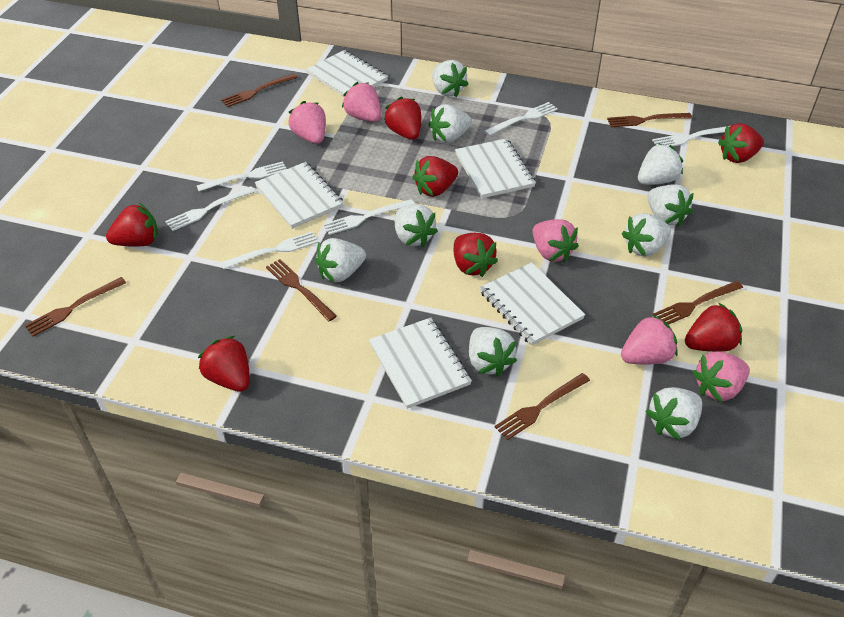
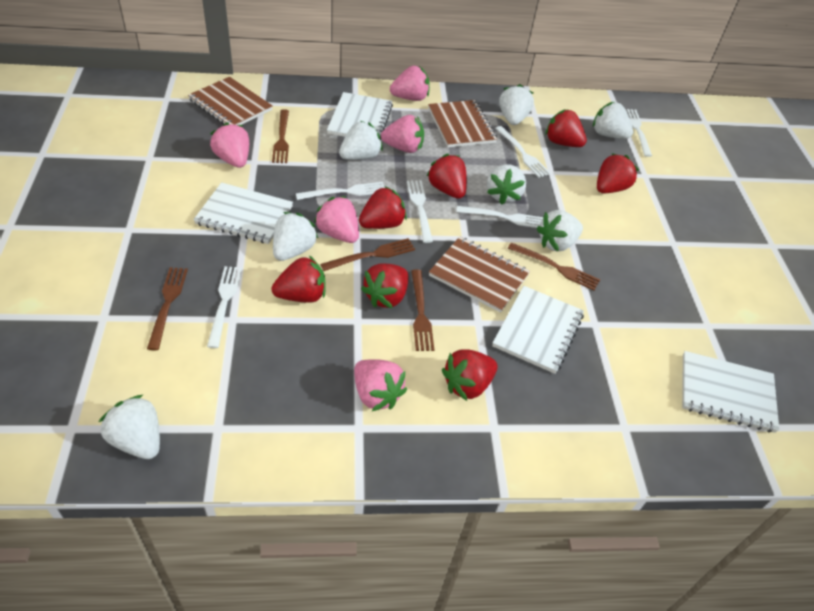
brown fork: [24,277,126,337] [221,74,298,107] [266,259,337,321] [495,373,590,440] [607,113,692,127] [653,281,743,325] = 6 -> [147,267,188,350] [272,109,289,163] [320,238,415,271] [411,269,434,351] [508,242,600,291] = 5
brown notebook: none = 0 -> [188,77,273,125] [428,100,497,148] [429,237,530,313] = 3
white notebook: [255,162,344,229] [306,50,388,97] [369,318,472,409] [455,138,536,198] [480,262,585,346] = 5 -> [193,182,293,244] [327,92,393,140] [492,286,584,374] [682,351,779,433] = 4
white strawberry: [315,238,366,283] [395,204,438,247] [428,104,472,143] [432,60,468,97] [469,327,517,377] [622,213,671,257] [638,143,683,185] [646,387,702,440] [647,184,693,227] = 9 -> [99,395,160,459] [273,212,319,261] [339,121,383,160] [487,164,526,205] [499,84,534,125] [537,210,583,252] [593,102,633,139] = 7

